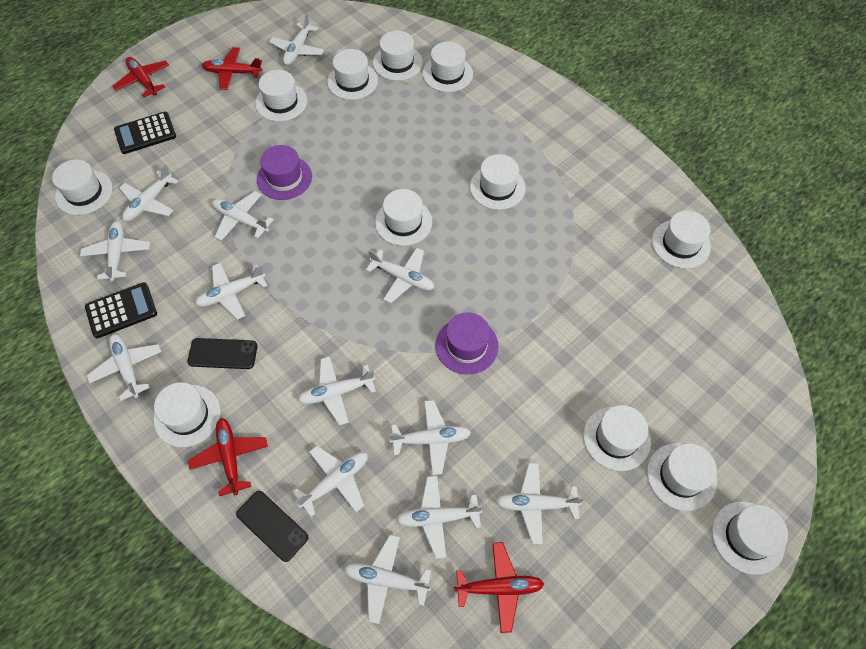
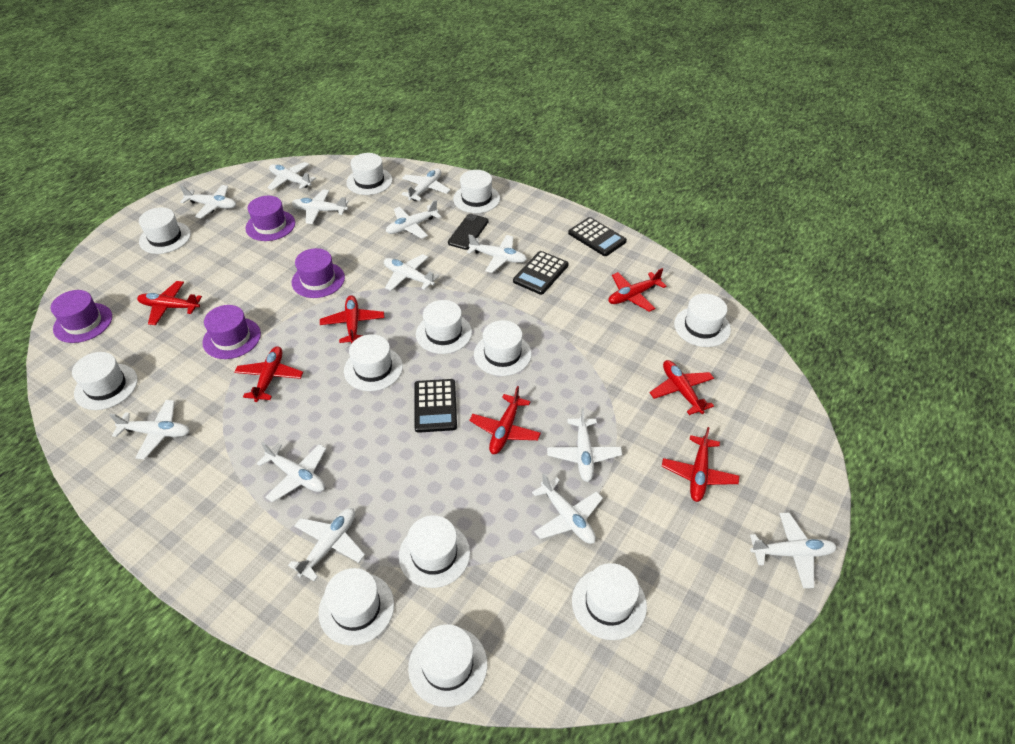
black calculator: [85,282,157,338] [114,112,176,154] = 2 -> [415,379,457,433] [513,251,569,295] [568,217,627,256] = 3
black phone: [187,338,258,369] [236,491,309,562] = 2 -> [448,214,489,250] = 1
purple hat: [257,145,312,200] [435,312,499,375] = 2 -> [51,290,112,343] [202,305,261,359] [245,196,295,241] [291,248,345,298] = 4
red plane: [113,57,169,97] [188,418,268,496] [201,47,262,90] [454,542,544,633] = 4 -> [137,281,202,325] [234,346,303,402] [320,295,384,344] [469,386,541,454] [608,268,667,312] [650,360,714,415] [662,427,739,502] = 7

